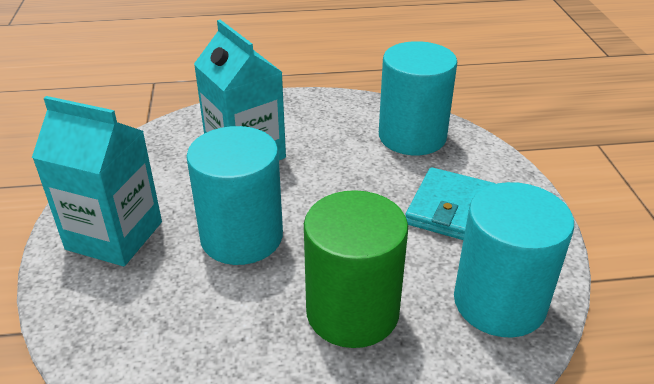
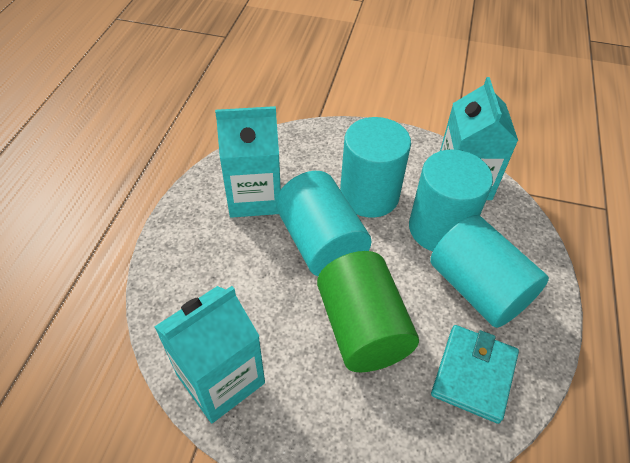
turquoise carton: [32,96,162,266] [194,20,286,160] = 2 -> [154,286,265,423] [215,106,281,218] [440,77,518,200] = 3
turquoise cylinder: [186,126,283,265] [379,41,457,155] [454,182,574,337] = 3 -> [276,171,372,276] [340,117,411,218] [409,149,493,251] [430,215,549,328] = 4

